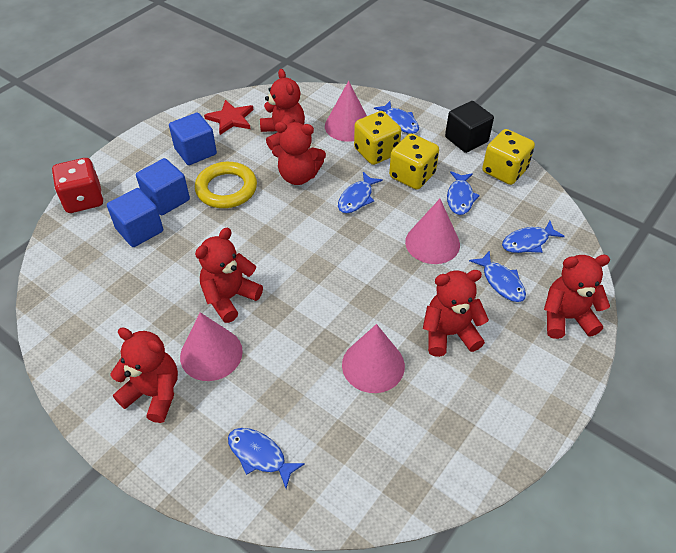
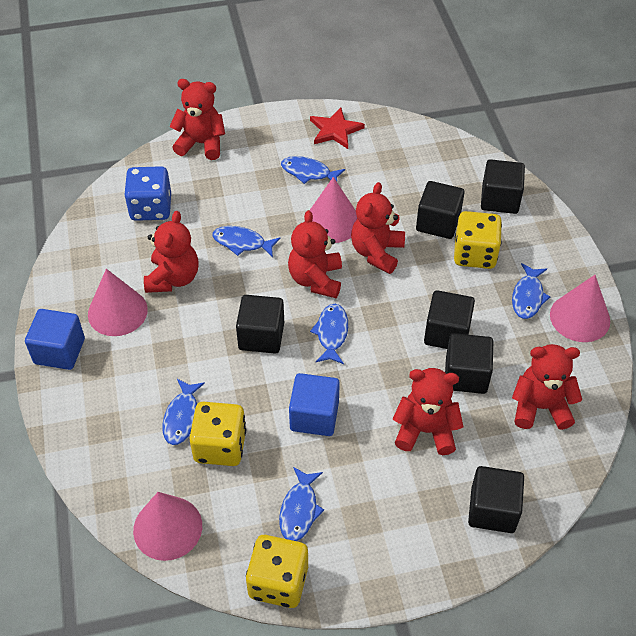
black cube: [445,101,494,153] = 1 -> [236,295,284,354] [416,181,465,239] [424,290,475,349] [445,333,493,394] [468,466,524,533] [481,159,525,214] = 6
blue cube: [107,188,163,247] [136,158,190,215] [169,112,217,165] = 3 -> [25,309,85,370] [289,373,340,436] = 2
blue dice: none = 0 -> [124,166,171,221] = 1
red dice: [52,158,103,213] = 1 -> none = 0
yellow ring: [195,162,257,208] = 1 -> none = 0

